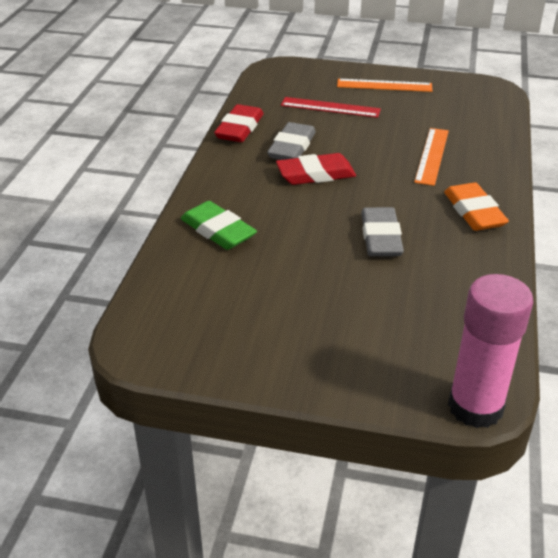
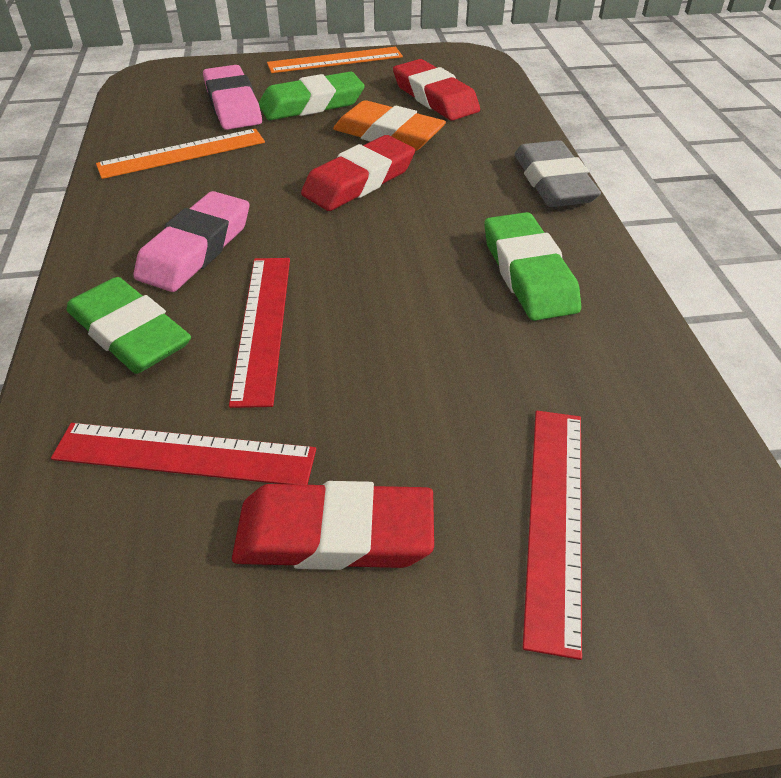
green eraser: [181,201,257,250] = 1 -> [67,277,191,374] [259,72,365,120] [484,212,581,321] = 3
grey eraser: [267,122,316,160] [361,207,404,256] = 2 -> [515,140,601,207] = 1
pink eraser: none = 0 -> [134,191,249,292] [203,65,262,130] = 2
pink glue stick: [448,274,534,428] = 1 -> none = 0
red eraser: [214,104,264,142] [276,153,356,185] = 2 -> [232,481,434,570] [301,135,415,211] [393,59,480,121] = 3
red ruler: [281,97,381,118] = 1 -> [51,423,316,485] [229,258,290,408] [523,411,582,660] = 3

